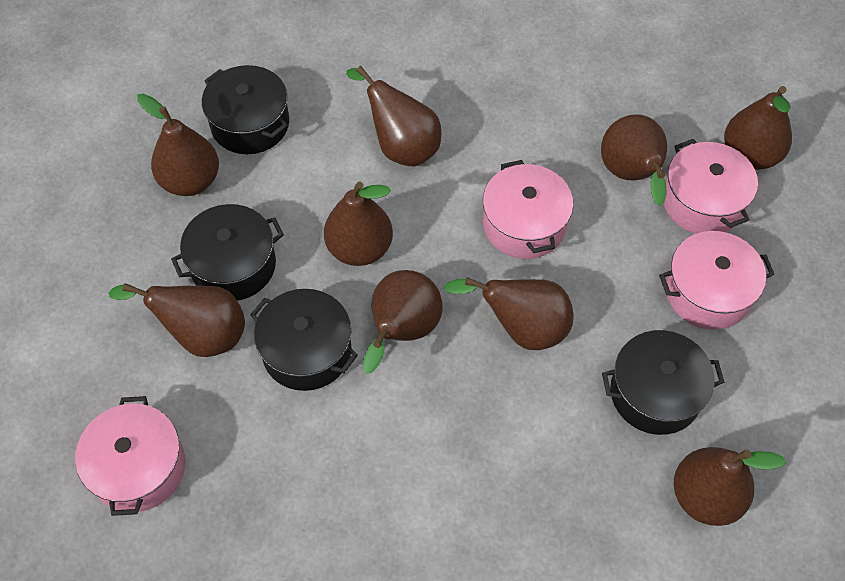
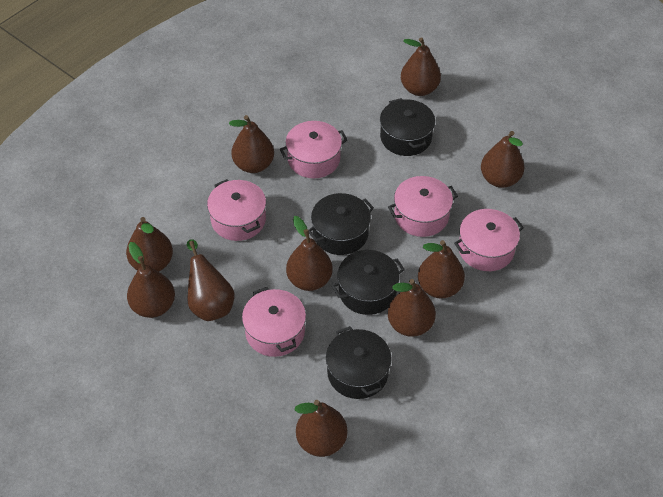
brown pear: [109,283,245,357] [137,94,219,196] [324,182,393,266] [346,66,441,166] [363,270,443,374] [444,277,574,350] [601,114,667,206] [674,447,786,526] [724,86,792,170] = 9 -> [126,217,173,272] [127,242,175,318] [187,239,234,321] [229,115,274,173] [286,216,333,291] [295,400,348,457] [388,279,436,337] [401,37,441,96] [418,240,465,298] [481,131,524,188] = 10
pink pot: [75,396,185,516] [483,160,573,259] [659,231,774,330] [663,139,758,234] = 4 -> [207,179,266,241] [242,287,306,357] [280,121,348,178] [388,176,458,237] [454,209,524,271] = 5

